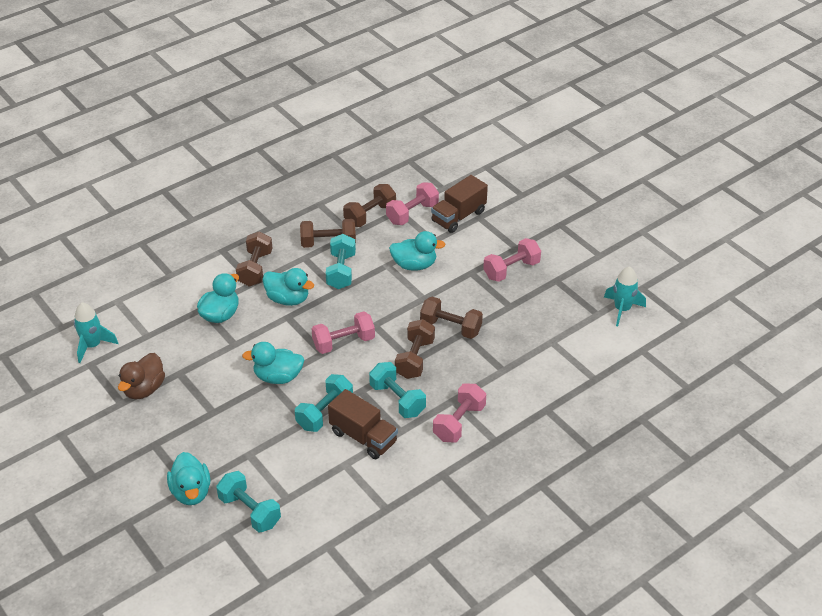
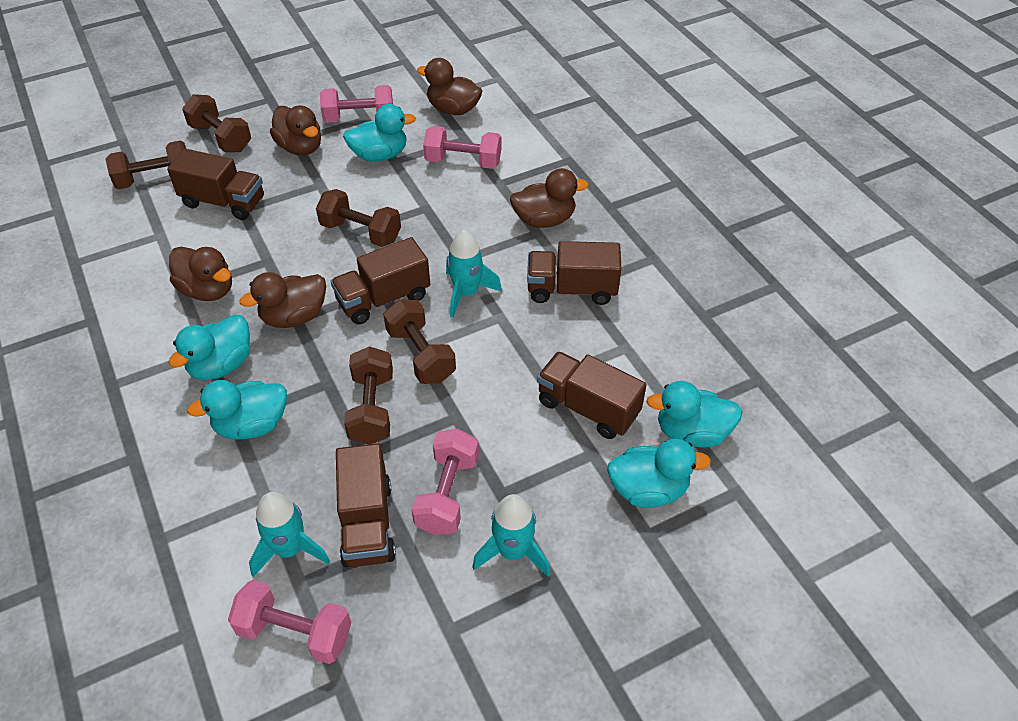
brown duck: [118,353,165,399] = 1 -> [169,247,232,301] [240,272,326,328] [270,105,321,155] [417,58,482,115] [510,168,589,228] = 5
brown truck: [328,389,398,459] [431,175,488,233] = 2 -> [167,149,264,220] [331,237,430,324] [336,444,396,567] [527,241,621,305] [537,352,647,439] = 5
turquoise dumbbell: [217,471,281,533] [295,374,353,432] [326,234,356,289] [369,362,426,418] = 4 -> none = 0
turquoise rocket: [74,303,118,363] [604,266,646,326] = 2 -> [249,492,330,577] [446,230,502,318] [472,494,550,577] = 3

